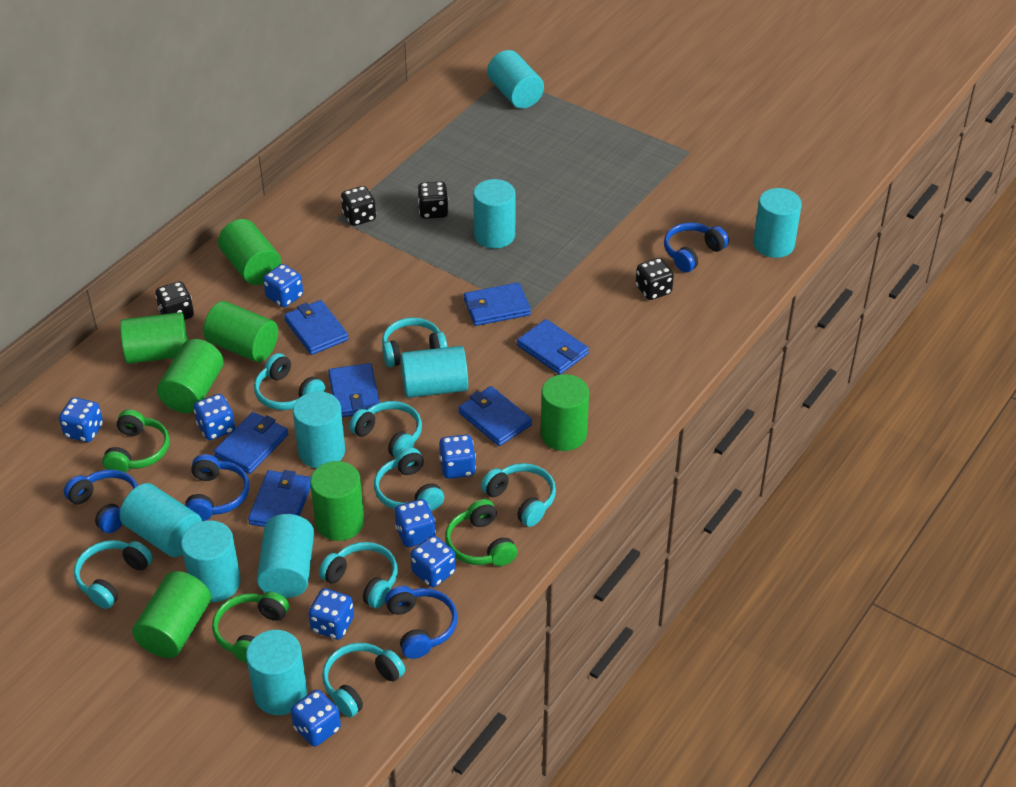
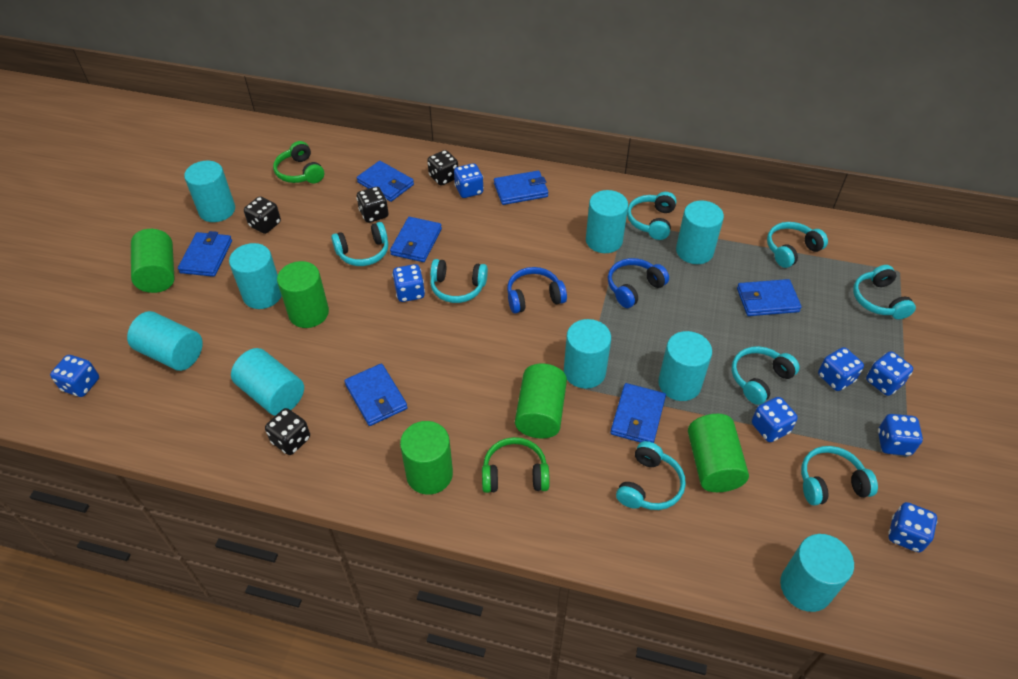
blue headphones: [64,469,138,533] [185,454,249,521] [385,586,458,659] [664,222,729,273] = 4 -> [507,267,567,313] [608,258,669,308] = 2
green cylinder: [120,312,188,364] [132,571,211,658] [157,339,224,413] [203,301,278,362] [218,219,281,285] [310,461,364,541] [541,374,589,451] = 7 -> [131,229,175,293] [277,261,329,328] [400,421,453,495] [515,364,567,438] [688,414,749,492] = 5
green headphones: [102,410,170,472] [212,592,289,663] [445,499,517,566] = 3 -> [273,141,324,183] [482,437,550,493] = 2

